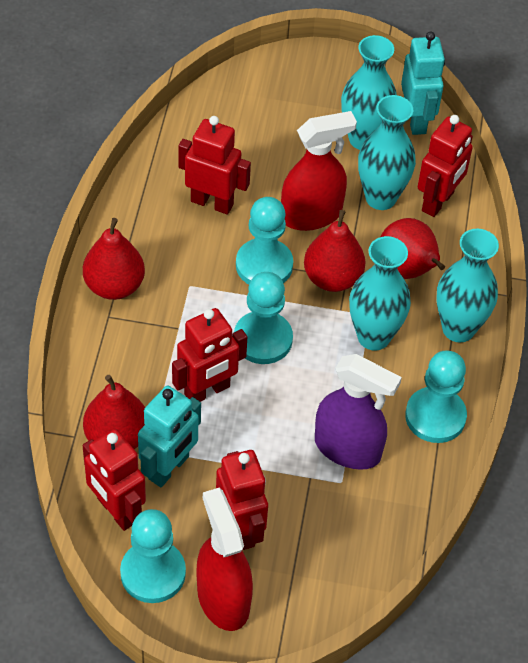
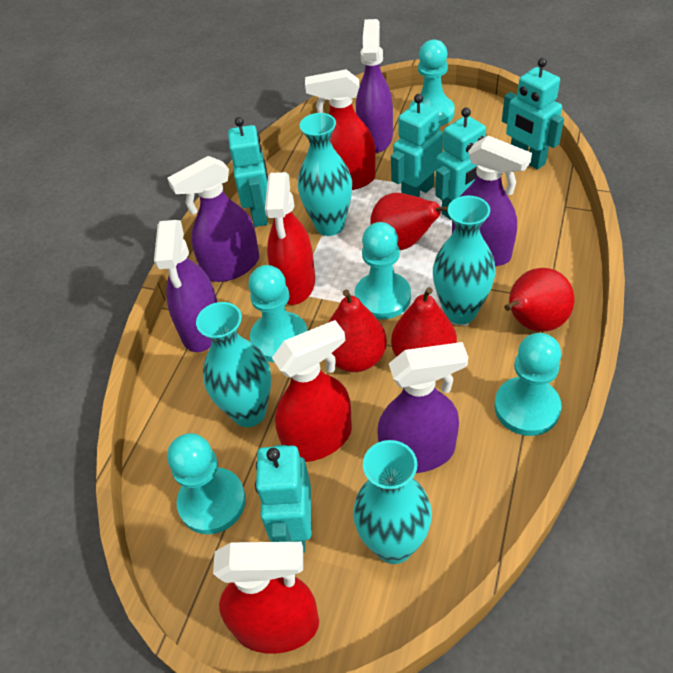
purple spray bottle: [315,354,402,470] = 1 -> [154,220,217,352] [167,156,259,282] [356,19,393,153] [377,342,468,473] [452,135,532,267] = 5
red robot: [83,429,146,531] [172,308,247,402] [178,116,251,214] [216,450,268,550] [418,115,473,217] = 5 -> none = 0
red spray bottle: [197,488,253,631] [281,111,357,231] = 2 -> [213,542,319,654] [265,172,315,305] [272,320,352,462] [305,69,376,190] = 4
turquoise pawn: [120,509,186,603] [234,272,293,364] [236,197,293,284] [405,350,467,443] = 4 -> [167,433,246,534] [248,265,308,362] [354,222,411,319] [409,39,455,126] [494,333,562,436] = 5
turquoise robot: [138,386,201,487] [401,31,445,135] = 2 -> [228,117,268,227] [255,445,312,553] [391,94,443,197] [435,107,486,220] [502,58,564,170] = 5

